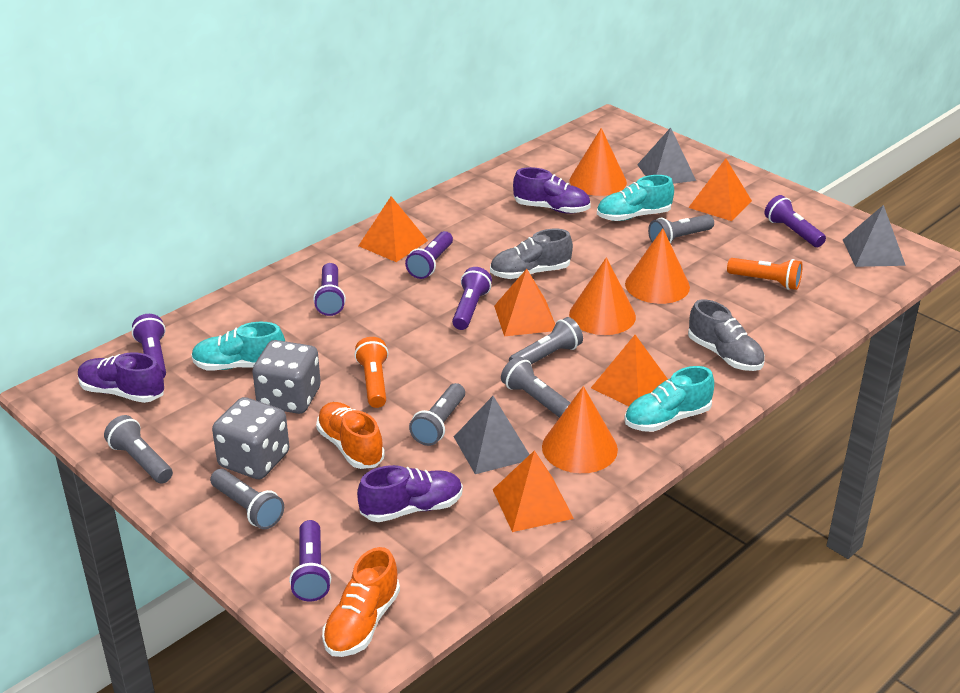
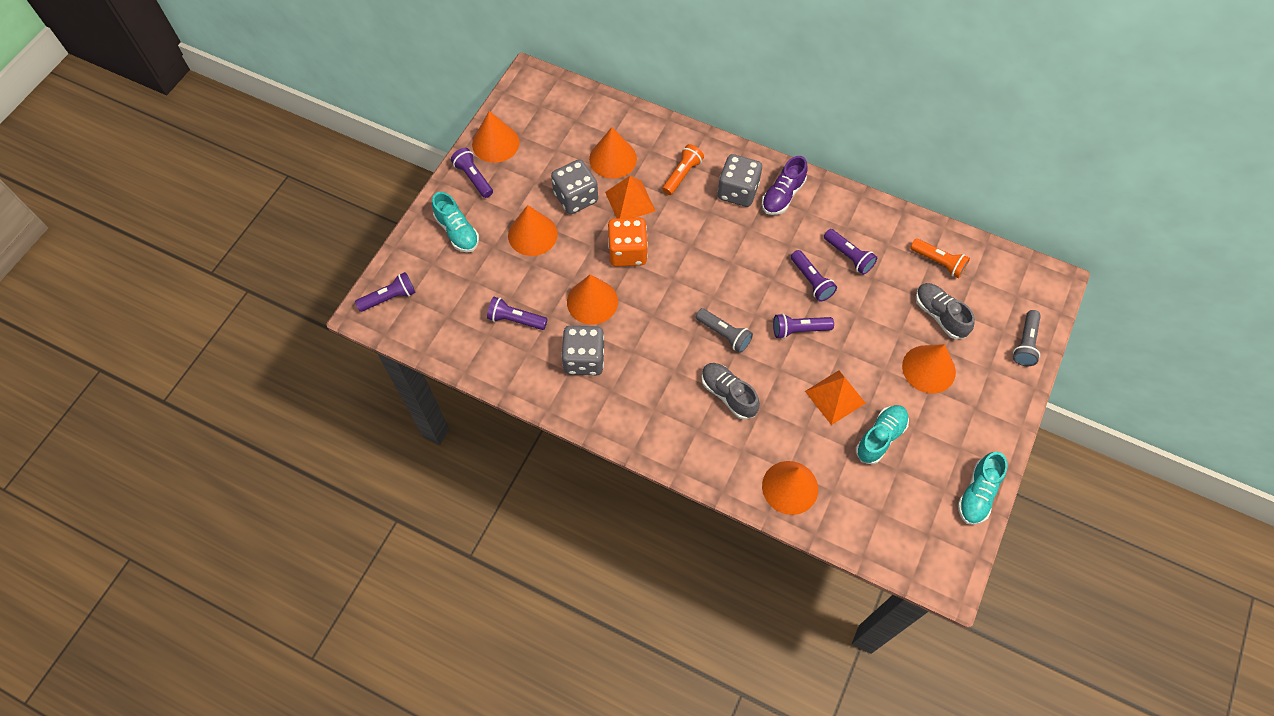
grey dice: [212,397,290,479] [252,340,321,414] = 2 -> [551,159,598,214] [561,326,604,375] [718,154,762,207] = 3
grey flashlight: [104,415,173,484] [210,469,284,529] [409,383,465,446] [501,356,570,418] [509,317,583,365] [648,214,714,244] = 6 -> [696,308,753,353] [1013,310,1041,366] = 2
grey pyramid: [454,396,530,474] [637,128,696,184] [843,205,906,267] = 3 -> none = 0
orange cone: [542,386,618,473] [569,257,636,335] [570,128,627,196] [625,228,690,304] = 4 -> [472,111,519,163] [508,205,558,256] [567,274,618,325] [589,127,637,179] [762,461,818,515] [902,344,956,393] = 6
orange dice: none = 0 -> [608,218,648,267] = 1
orange pyramid: [359,196,428,262] [493,450,574,532] [494,269,555,336] [591,335,668,406] [688,158,752,221] = 5 -> [605,176,655,219] [805,370,866,425] = 2
orange shoe: [316,402,385,469] [322,547,400,657] = 2 -> none = 0
purple shoe: [78,352,164,403] [357,465,463,522] [513,167,591,214] = 3 -> [762,156,808,215] = 1

